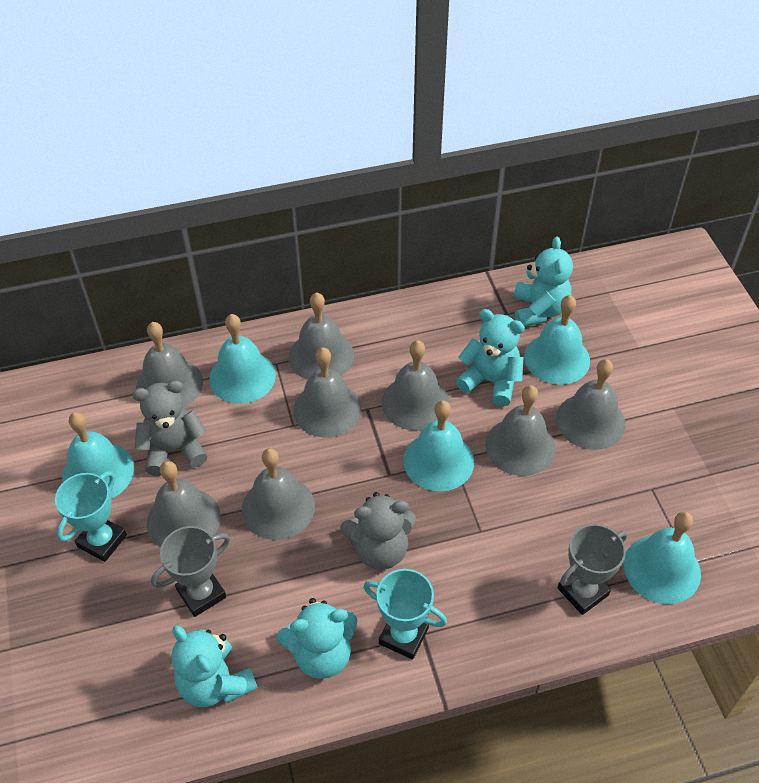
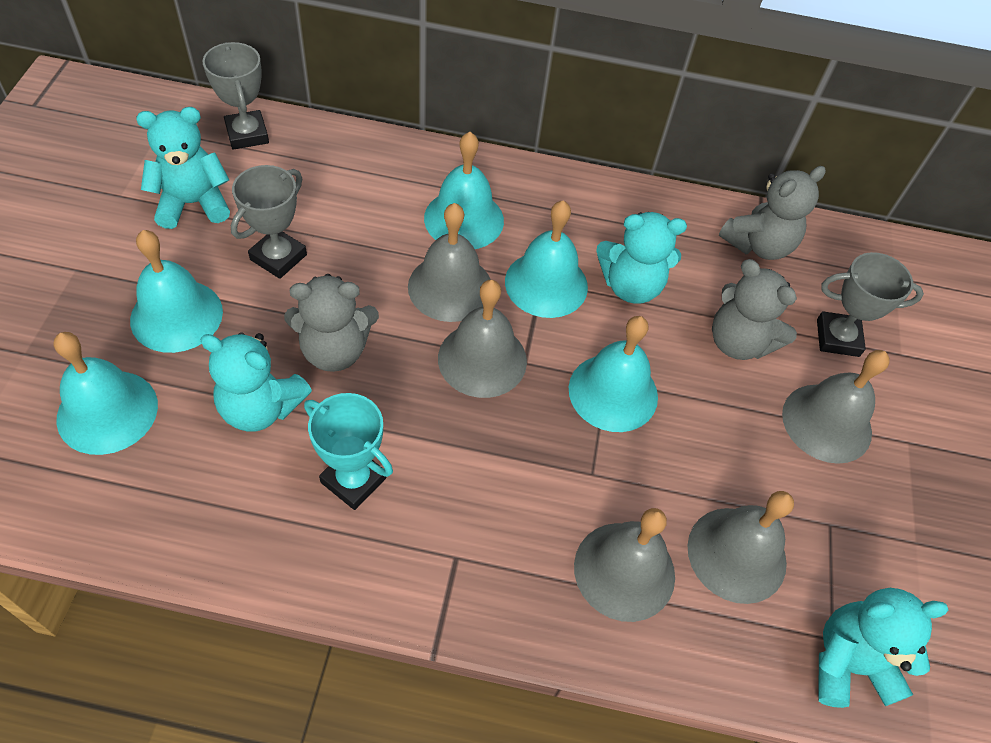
grey bell: [136,322,203,407] [147,461,221,548] [242,448,315,540] [289,292,354,380] [293,347,361,438] [382,340,449,430] [485,385,556,476] [556,359,625,450] = 8 -> [408,203,491,322] [438,280,527,398] [574,508,675,622] [687,491,794,604] [782,350,890,464] = 5
grey teddy bear: [132,380,207,476] [340,492,416,570] = 2 -> [284,274,379,372] [712,259,797,360] [719,166,826,260] = 3
grey trophy: [151,526,230,617] [557,524,628,615] = 2 -> [202,42,269,150] [231,165,307,279] [817,252,924,357] = 3
turquoise trophy: [55,471,127,562] [363,569,447,660] = 2 -> [304,393,393,510] = 1

